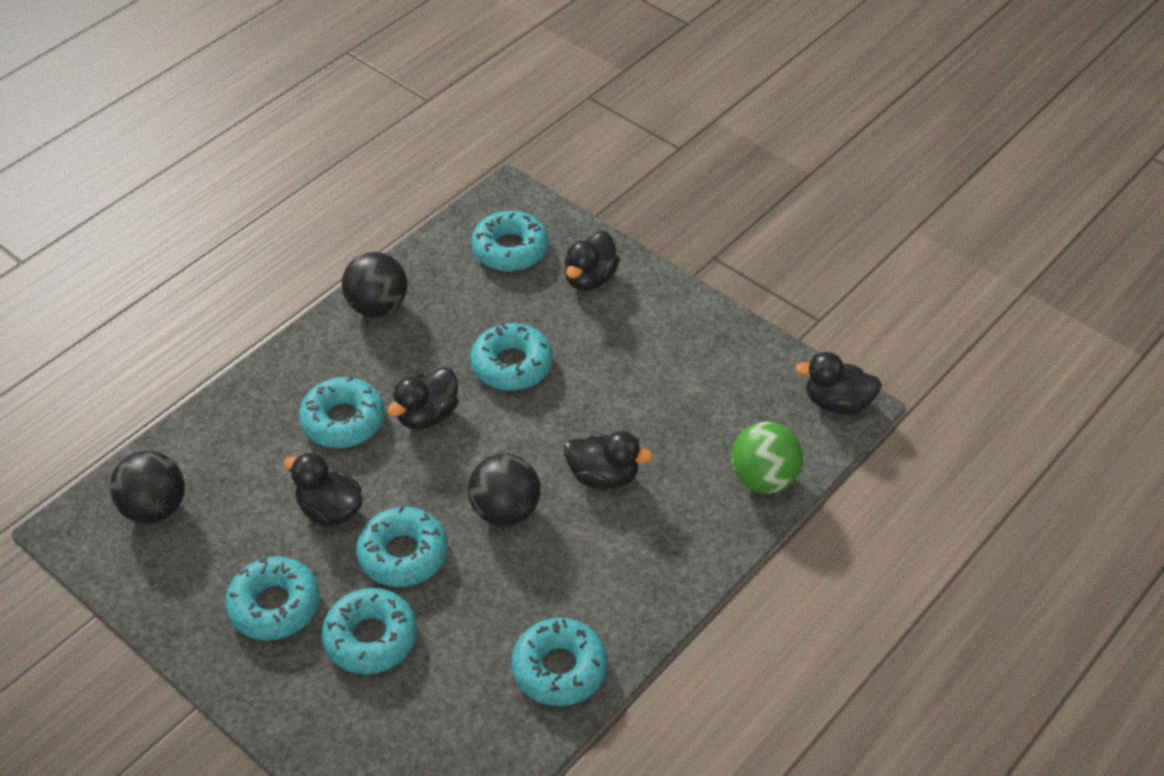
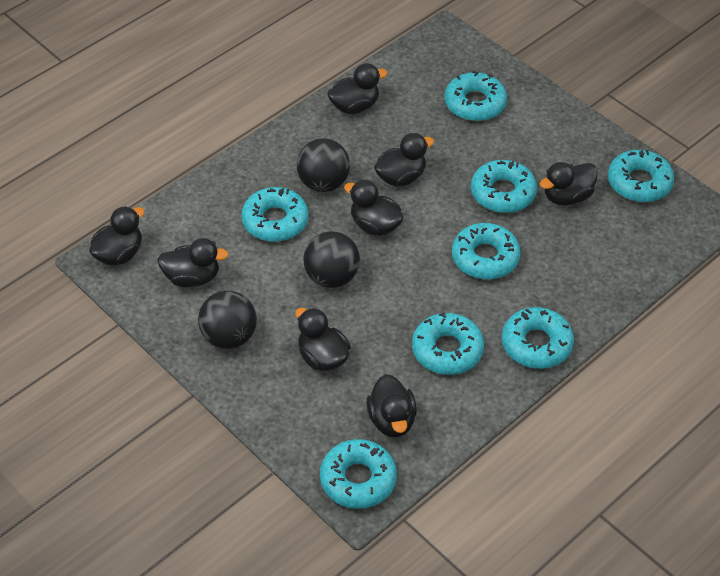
black duck: [284,453,363,526] [388,367,458,429] [564,231,620,291] [564,431,653,489] [795,352,882,415] = 5 -> [89,206,145,265] [157,238,229,287] [295,308,351,371] [327,63,387,114] [344,180,404,236] [366,374,417,437] [374,133,434,187] [540,162,598,206] = 8
green ball: [731,422,803,493] = 1 -> none = 0
turquoise donut: [225,556,320,640] [299,376,385,448] [322,588,417,674] [356,506,448,587] [470,323,553,391] [471,211,548,271] [511,618,608,706] = 7 -> [241,187,309,242] [320,439,397,509] [412,312,484,375] [444,71,507,121] [452,223,520,279] [471,160,537,213] [502,307,574,369] [608,150,674,202] = 8

